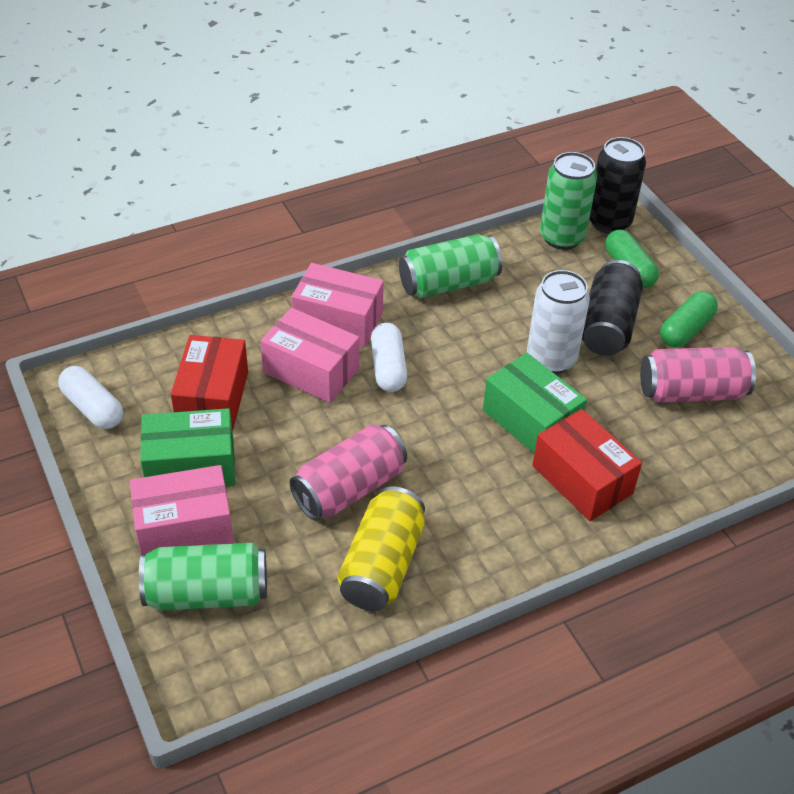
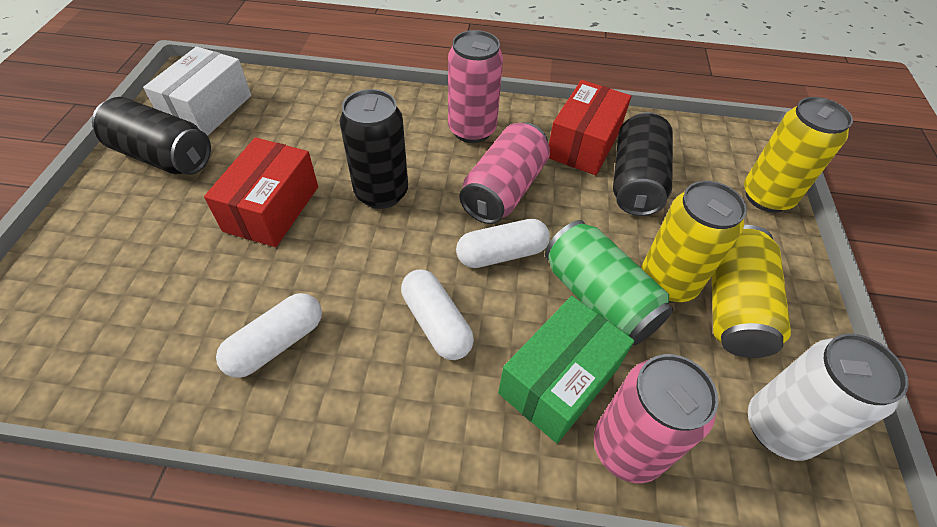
black can: [582,260,643,356] [590,137,646,234] = 2 -> [92,97,211,175] [339,89,408,209] [613,112,673,216] = 3
green box: [140,408,235,486] [483,353,587,453] = 2 -> [498,296,634,443] = 1
green can: [139,543,267,611] [399,234,502,298] [540,152,597,250] = 3 -> [545,220,673,345] = 1
green capsule: [605,229,659,288] [660,291,718,348] = 2 -> none = 0
pink box: [130,465,234,553] [260,308,359,403] [292,263,384,347] = 3 -> none = 0
pink can: [290,424,407,521] [640,347,756,403] = 2 -> [448,30,503,143] [460,122,550,224] [594,354,718,483] = 3
white box: none = 0 -> [143,47,251,136] = 1
white capsule: [58,366,123,429] [371,323,407,392] = 2 -> [216,293,322,378] [401,270,474,360] [456,219,550,268] = 3
yellow can: [338,486,425,611] = 1 -> [641,181,747,303] [712,225,791,358] [744,97,853,213] = 3

